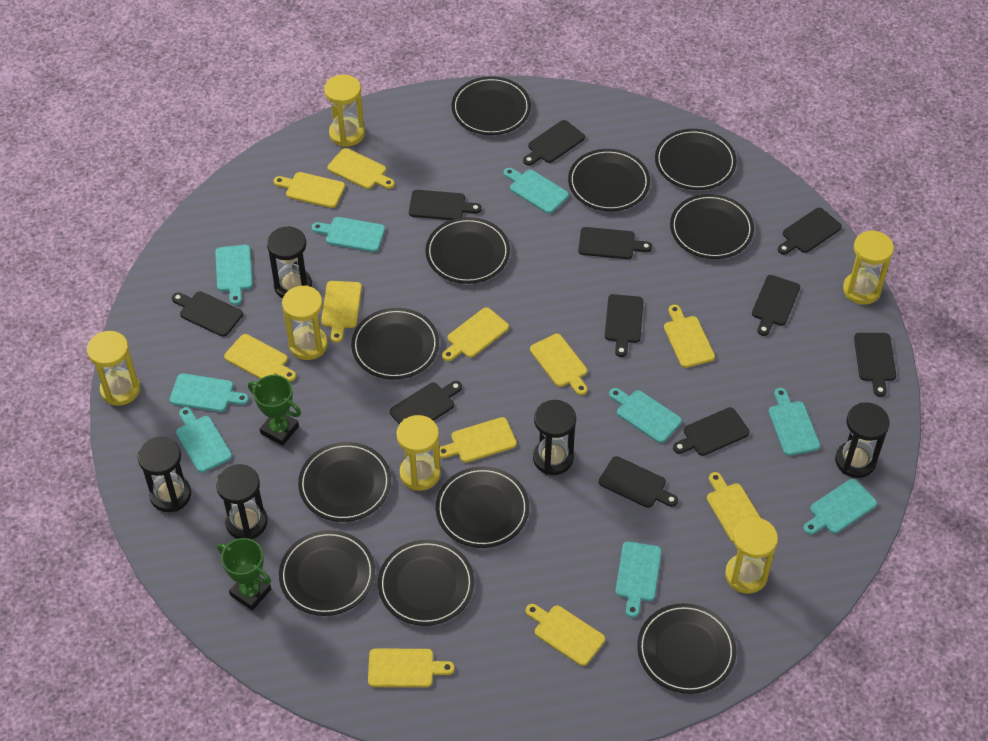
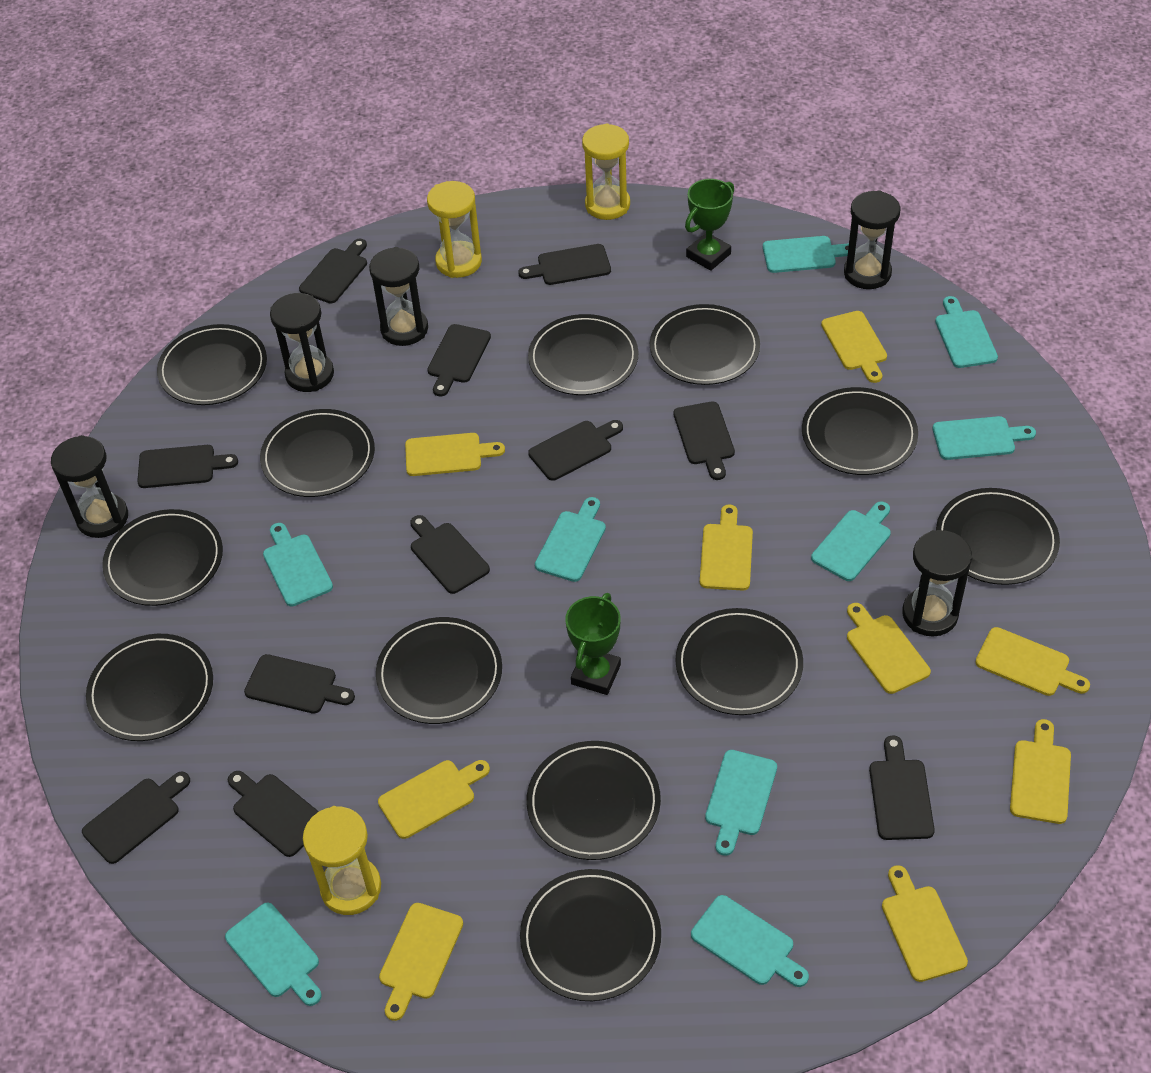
black plate: [279,530,375,616] [298,442,391,522] [351,308,439,379] [378,540,474,626] [425,217,510,284] [436,467,529,548] [451,76,531,135] [568,149,650,211] [637,603,736,694] [655,129,737,190] [670,194,754,259] = 11 -> [86,634,213,741] [102,509,223,606] [157,324,267,405] [260,409,375,497] [376,617,502,724] [520,869,661,1001] [527,741,661,860] [528,314,638,395] [650,304,760,385] [675,608,803,715] [802,387,918,475] [936,488,1060,585] = 12
yellow cutting board: [224,334,296,382] [274,172,345,208] [321,281,362,343] [327,148,395,189] [368,648,455,687] [439,417,517,463] [442,307,509,361] [526,604,605,666] [530,334,588,395] [664,305,715,368] [707,472,761,543] = 11 -> [378,760,490,839] [379,903,463,1021] [405,433,505,476] [700,504,753,591] [821,311,887,383] [847,603,931,694] [882,865,968,982] [975,627,1090,696] [1010,719,1071,824] = 9
yellow hourglass: [87,331,140,406] [282,285,328,360] [324,74,365,147] [396,415,441,491] [725,517,778,593] [843,230,894,305] = 6 -> [303,806,381,915] [427,181,482,278] [582,124,630,220] = 3

